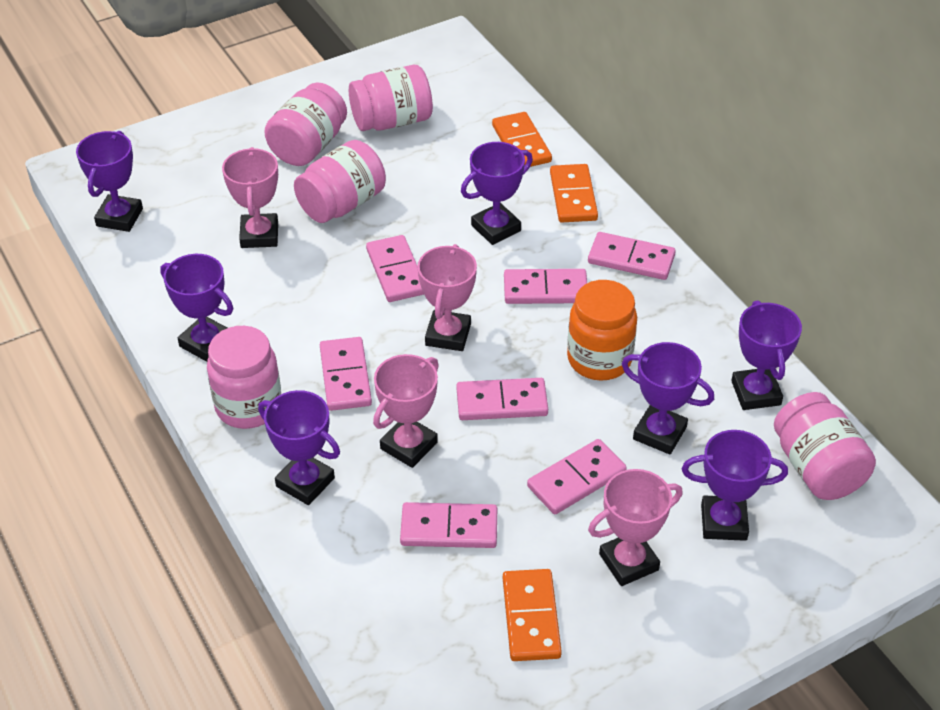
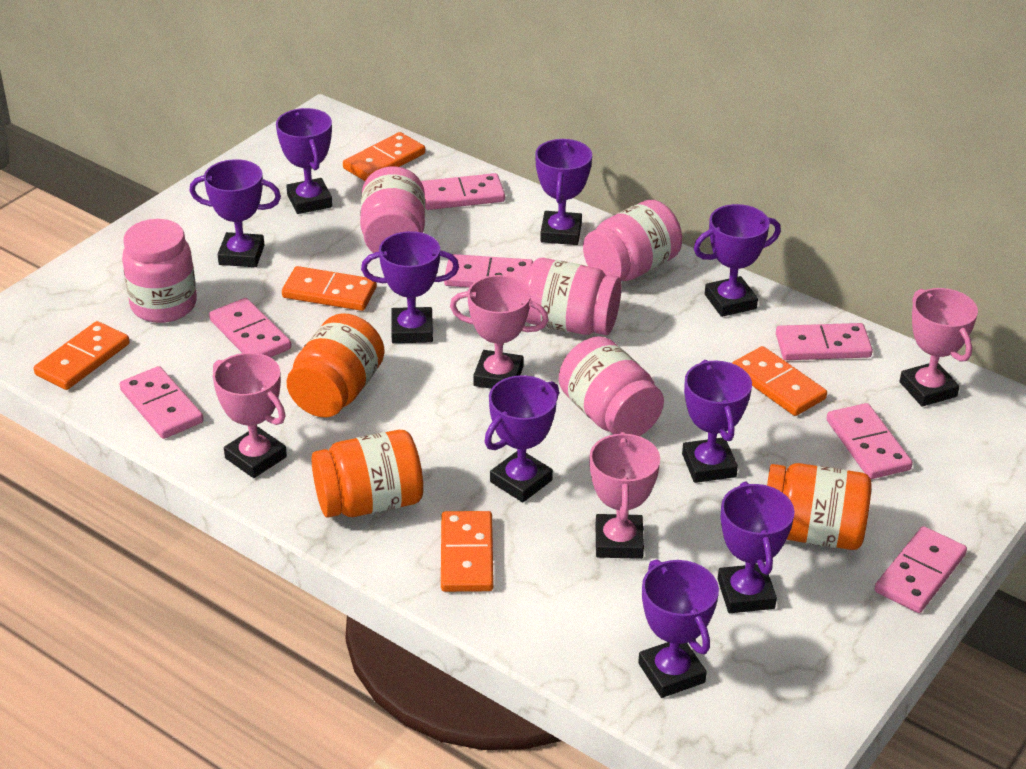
orange domino: [492,112,552,167] [503,569,562,661] [550,164,598,222] = 3 -> [34,321,130,390] [282,266,377,311] [343,132,425,181] [441,511,494,592] [732,346,827,416] = 5
orange jar: [567,280,637,381] = 1 -> [287,313,385,417] [312,430,423,518] [767,463,872,550] = 3
purple trophy: [76,131,143,232] [160,254,233,362] [258,390,340,505] [461,142,533,245] [622,342,714,454] [682,430,788,541] [731,300,802,410] = 7 -> [189,159,281,267] [276,108,333,214] [361,231,459,343] [484,375,559,502] [535,139,592,245] [638,559,719,698] [682,360,752,483] [694,204,781,317] [718,482,795,613] = 9

